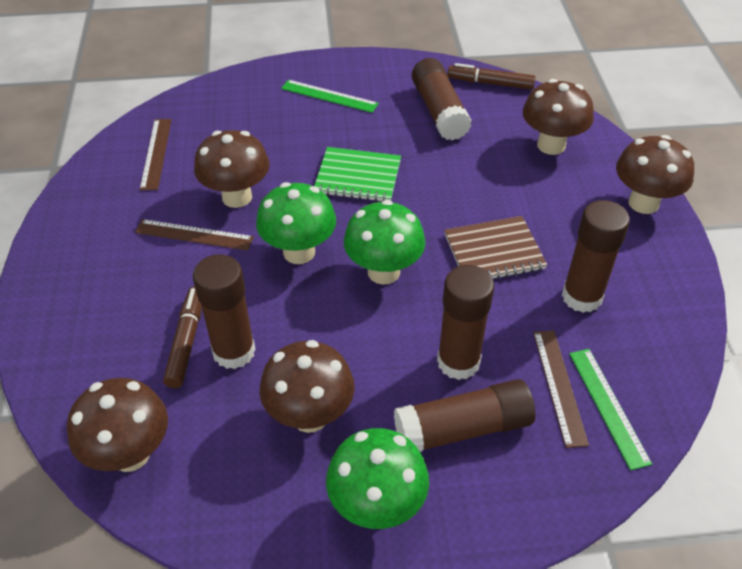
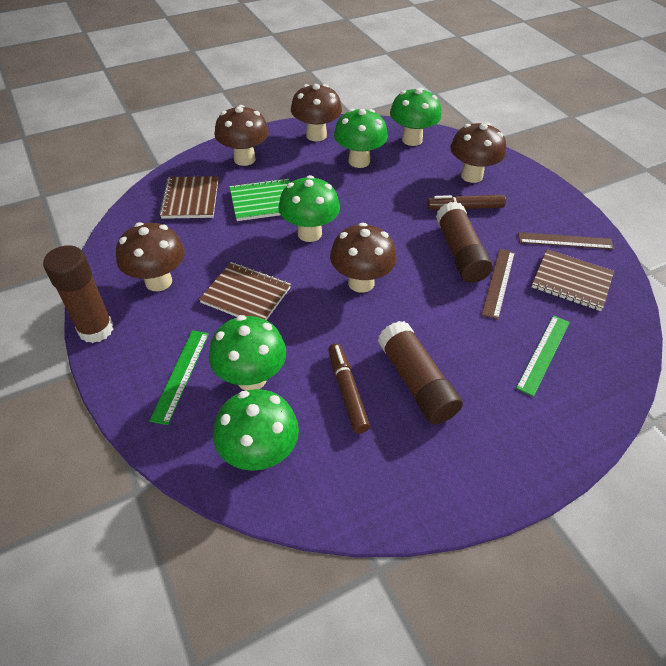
brown glue stick: [193,254,256,369] [394,379,535,452] [412,58,472,141] [437,265,494,380] [562,200,630,313] = 5 -> [43,245,114,343] [378,321,463,424] [436,202,493,283] = 3
brown notebook: [444,216,547,279] = 1 -> [159,176,218,219] [199,262,291,320] [532,249,614,311] = 3
brown ruler: [135,219,254,251] [140,119,172,190] [533,330,589,448] = 3 -> [481,249,515,319] [518,232,614,249] = 2
green mushroom: [256,182,336,264] [326,428,429,529] [344,200,425,285] = 3 -> [209,315,286,391] [213,389,299,471] [278,175,340,242] [334,109,388,168] [390,87,442,146] = 5

